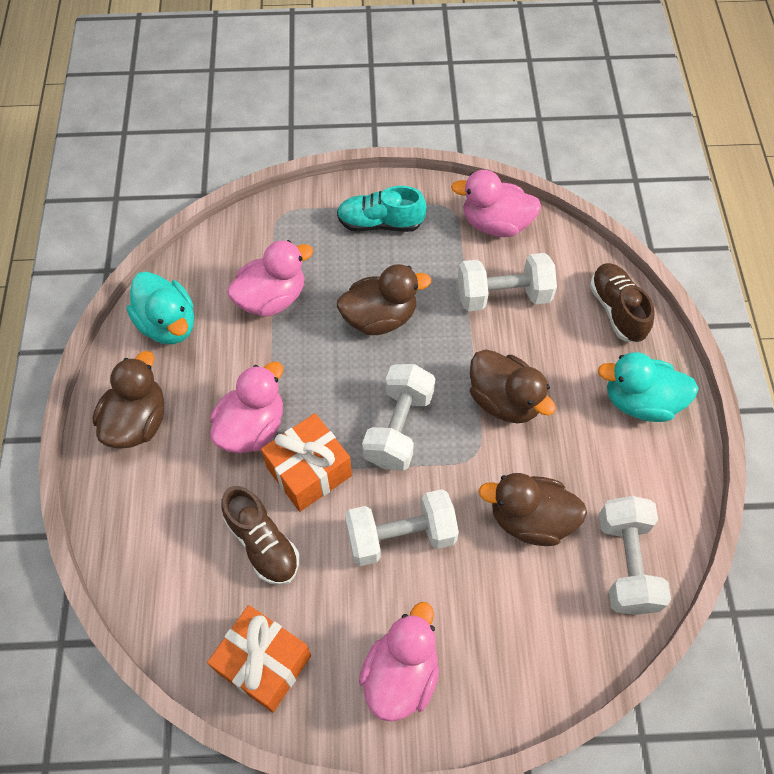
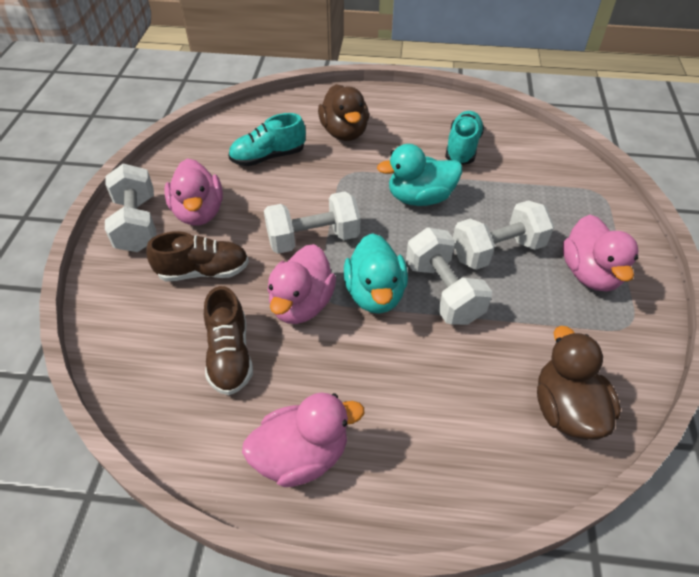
brown duck: [93,351,164,449] [337,264,431,335] [470,349,556,423] [478,473,587,546] = 4 -> [318,84,369,141] [537,326,621,440] = 2
orange gift: [207,605,311,712] [261,413,352,512] = 2 -> none = 0
turquoise shoe: [337,186,427,232] = 1 -> [228,113,306,166] [445,111,484,165] = 2

